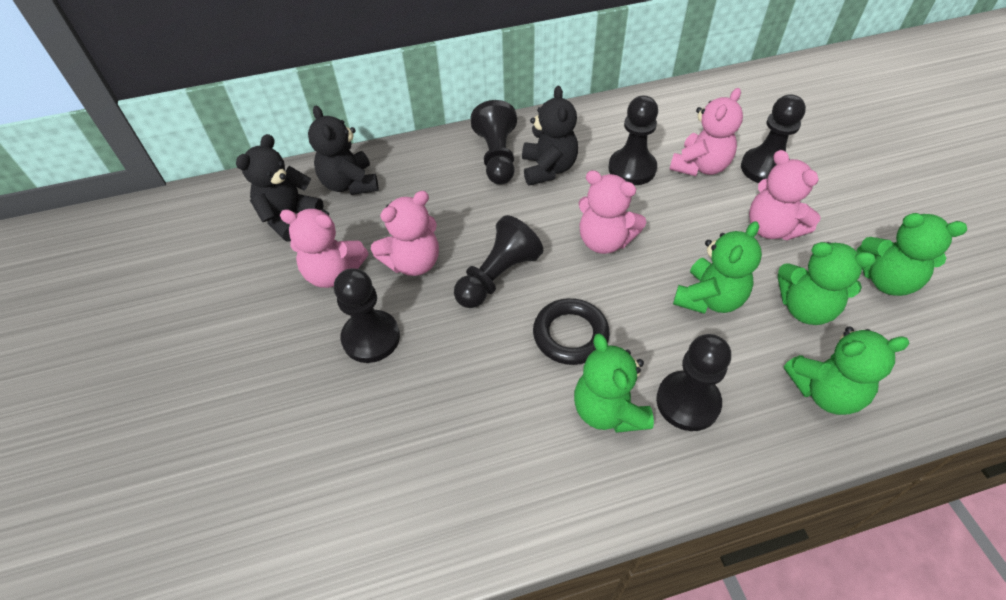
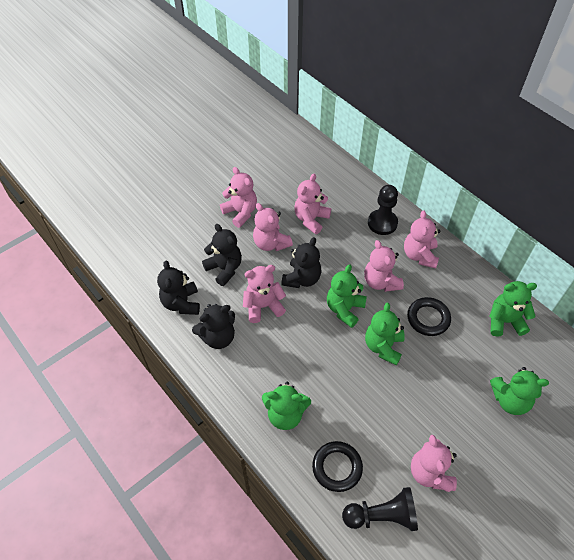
black pawn: [334,268,400,363] [454,215,543,308] [471,100,517,185] [608,96,658,185] [656,334,731,431] [741,94,806,183] = 6 -> [342,487,418,531] [368,185,398,235] = 2
black ring: [533,298,610,365] = 1 -> [312,441,363,492] [407,297,451,336] = 2
black teddy bear: [236,134,323,242] [308,106,379,195] [522,86,578,186] = 3 -> [157,261,200,315] [192,304,235,349] [202,224,242,286] [281,237,321,288] = 4
pink teddy bear: [280,209,369,288] [371,191,439,276] [578,170,646,254] [669,88,743,176] [749,150,821,240] = 5 -> [220,167,257,228] [243,265,286,323] [253,203,293,251] [294,174,331,234] [364,240,404,292] [404,211,440,269] [411,435,457,492] = 7

